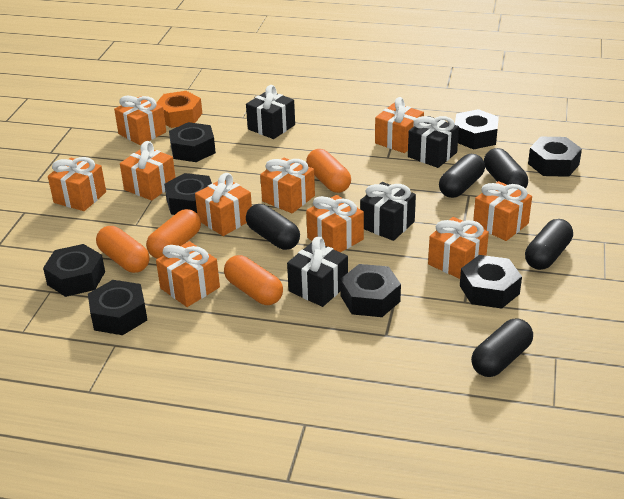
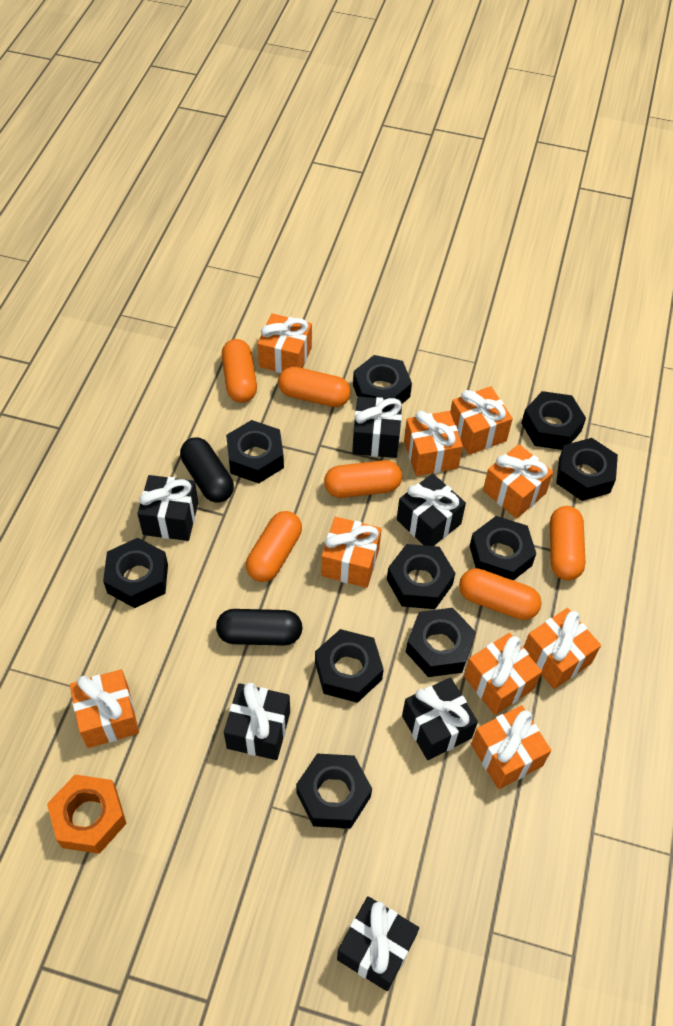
black capsule: [246,204,300,250] [439,154,485,198] [471,319,533,377] [484,148,528,190] [525,219,573,270] = 5 -> [180,437,234,503] [216,609,302,646] = 2
black gift: [246,85,295,139] [287,237,348,307] [360,182,416,241] [408,116,459,168] = 4 -> [137,475,198,541] [224,683,290,760] [337,896,419,991] [352,396,402,458] [397,473,466,546] [402,677,478,760] = 6
black nut: [43,244,105,297] [88,280,147,335] [164,173,212,215] [169,122,216,162] [340,264,401,317] [455,109,499,149] [460,255,522,309] [528,137,582,177] = 8 -> [103,538,168,608] [226,420,284,483] [296,754,372,828] [315,629,384,703] [353,355,412,404] [387,544,455,609] [406,608,476,677] [470,516,536,580] [522,391,586,450] [556,438,618,501] = 10
orange capsule: [96,226,150,273] [146,209,201,259] [224,255,283,305] [306,149,351,193] = 4 -> [222,339,257,403] [246,511,302,582] [278,367,351,407] [324,460,402,498] [459,568,542,620] [550,506,585,580] = 6
orange gift: [48,157,106,211] [114,96,166,145] [120,141,176,201] [156,241,220,307] [195,173,252,236] [260,158,315,213] [306,195,364,252] [375,97,424,153] [428,217,489,279] [473,181,532,241] = 10 -> [70,669,139,748] [257,313,312,373] [321,517,381,588] [404,411,463,476] [450,386,513,455] [464,633,542,715] [471,705,551,789] [483,444,553,519] [523,608,601,689] = 9

